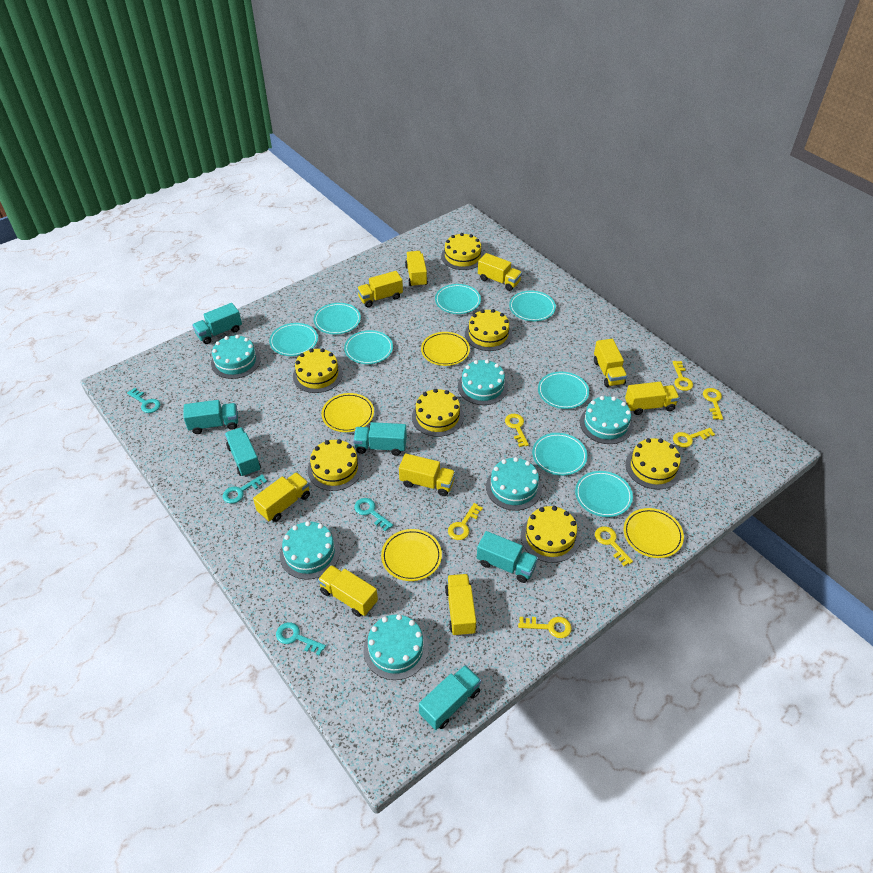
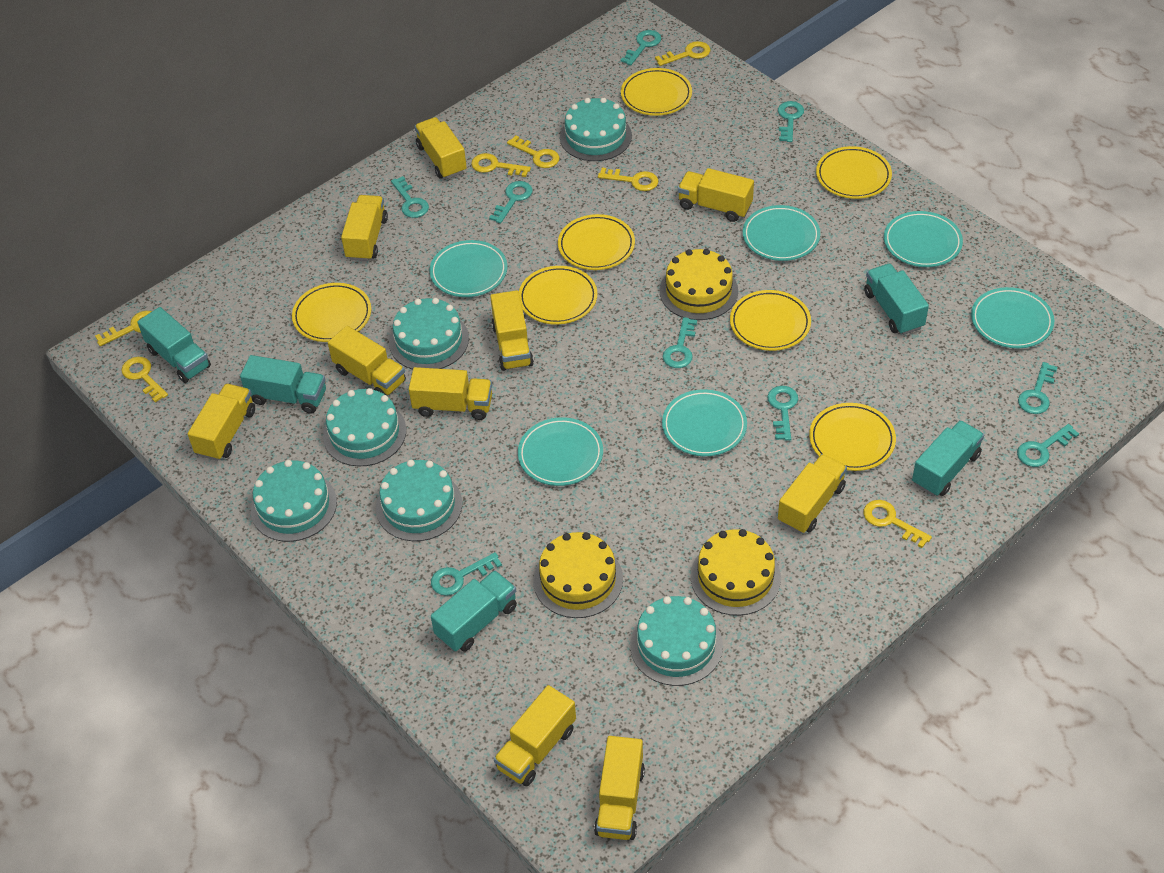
turquoise key: [127,388,160,413] [223,474,267,504] [276,622,326,656] [354,498,393,532] = 4 -> [391,176,429,218] [431,552,502,595] [489,181,533,224] [621,30,661,65] [663,317,697,368] [767,386,798,441] [778,101,804,142] [1017,424,1079,467] [1018,362,1057,414] = 9
turquoise plate: [269,323,318,356] [313,303,361,334] [344,330,393,364] [435,284,481,314] [509,291,556,321] [532,433,587,476] [538,372,589,409] [575,471,633,517] = 8 -> [430,240,507,297] [518,417,603,486] [662,389,747,456] [743,205,820,261] [884,211,963,267] [971,287,1054,348] = 6
turquoise truck: [183,400,238,434] [192,303,242,344] [225,427,261,477] [353,422,407,456] [419,665,481,730] [477,531,538,583] = 6 -> [137,307,211,383] [240,355,326,414] [431,570,517,652] [864,264,929,335] [912,420,984,496] = 5
yellow cake: [293,348,343,393] [308,439,363,491] [412,389,464,437] [441,233,484,270] [465,309,512,351] [521,506,580,563] [626,438,681,490] = 7 -> [533,532,623,618] [660,249,738,320] [691,529,781,616] = 3
yellow plate: [321,393,374,432] [381,529,442,581] [421,332,470,366] [624,508,684,558] = 4 -> [292,283,371,342] [519,266,597,325] [558,214,635,270] [621,68,692,116] [730,290,811,351] [809,403,896,471] [816,146,892,199] = 7
yellow truck: [253,472,310,522] [318,565,378,617] [357,271,403,307] [399,453,455,496] [405,251,428,287] [445,574,477,636] [478,253,522,291] [594,339,627,387] [625,382,679,415] = 9 -> [188,384,255,461] [328,326,406,396] [341,195,388,261] [409,367,492,420] [415,117,467,179] [490,290,534,371] [494,685,576,786] [594,736,645,840] [678,168,754,222] [778,454,847,533] = 10

